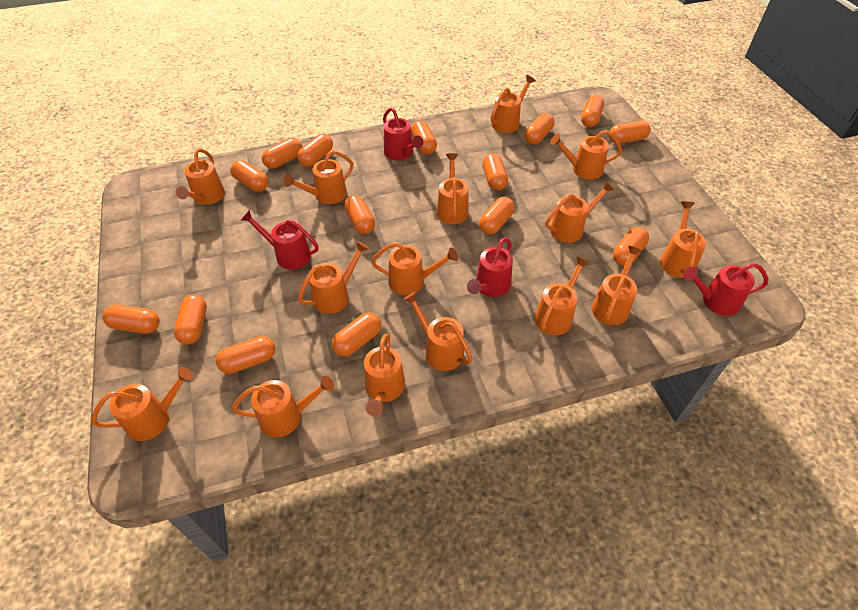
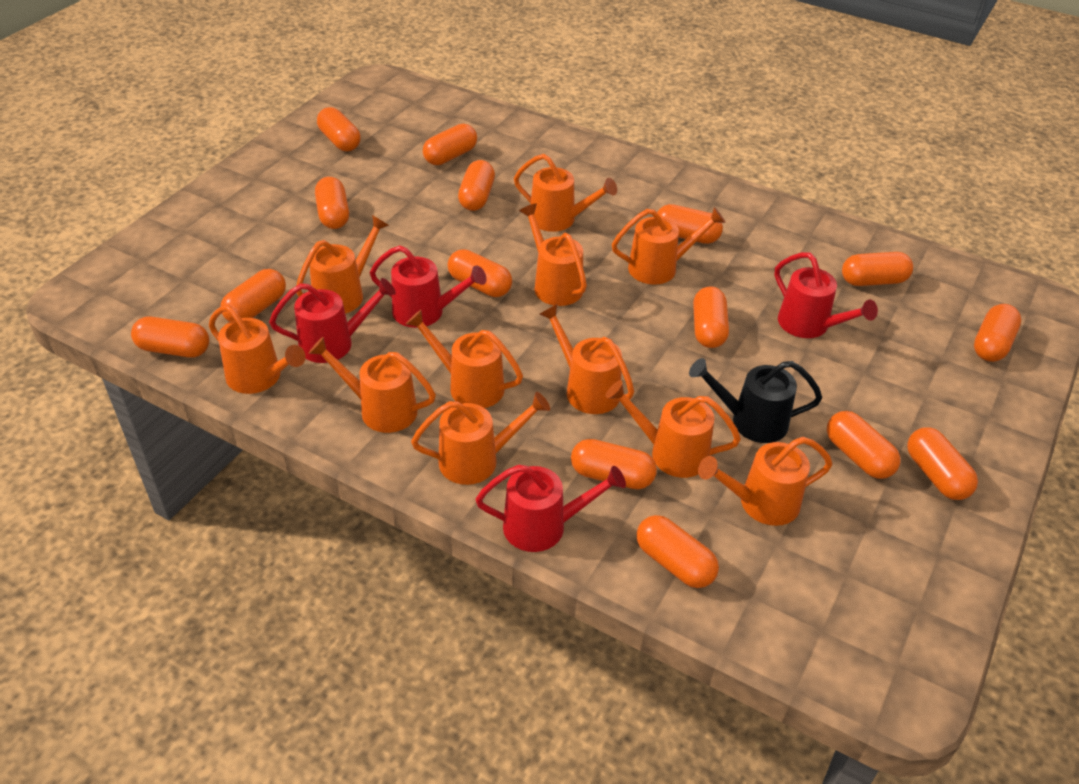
black watering can: none = 0 -> [689,358,822,443] = 1
orange watering can: [91,367,194,441] [176,148,225,205] [232,375,334,437] [284,151,354,204] [298,241,369,314] [364,334,405,416] [371,242,458,295] [403,292,473,371] [437,153,469,224] [491,75,536,133] [535,256,590,335] [545,181,614,243] [550,130,622,180] [592,246,642,325] [660,201,706,278] = 15 -> [209,305,306,394] [296,215,389,314] [309,337,436,433] [406,310,523,408] [411,392,550,485] [514,154,617,232] [519,203,587,306] [539,304,634,414] [606,380,741,478] [612,207,725,285] [698,437,832,526] = 11

